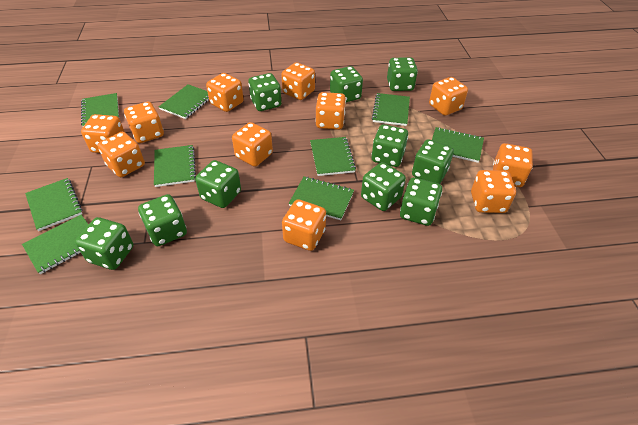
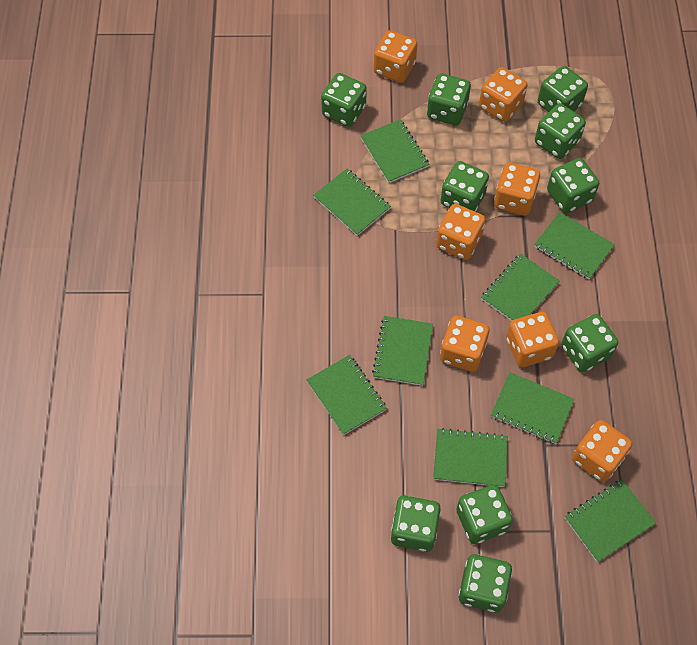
orange dice: [81,114,124,153] [98,132,145,177] [124,101,164,143] [206,73,244,112] [232,122,273,167] [281,62,315,100] [282,199,326,251] [315,92,346,130] [429,77,468,116] [471,170,516,213] [493,143,533,187] = 11 -> [374,30,417,83] [436,204,485,260] [440,316,489,372] [479,67,528,122] [494,162,540,216] [506,312,559,367] [572,420,632,482] = 7

